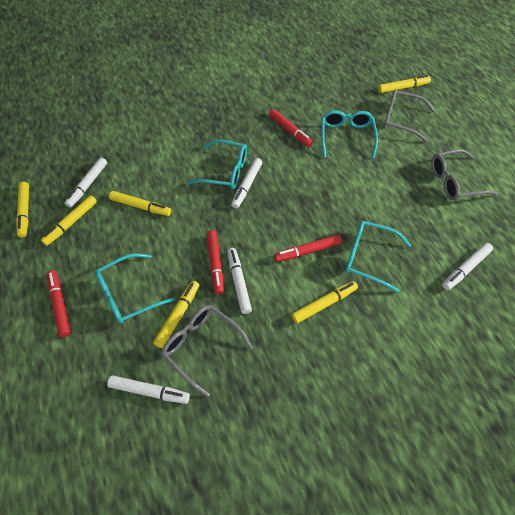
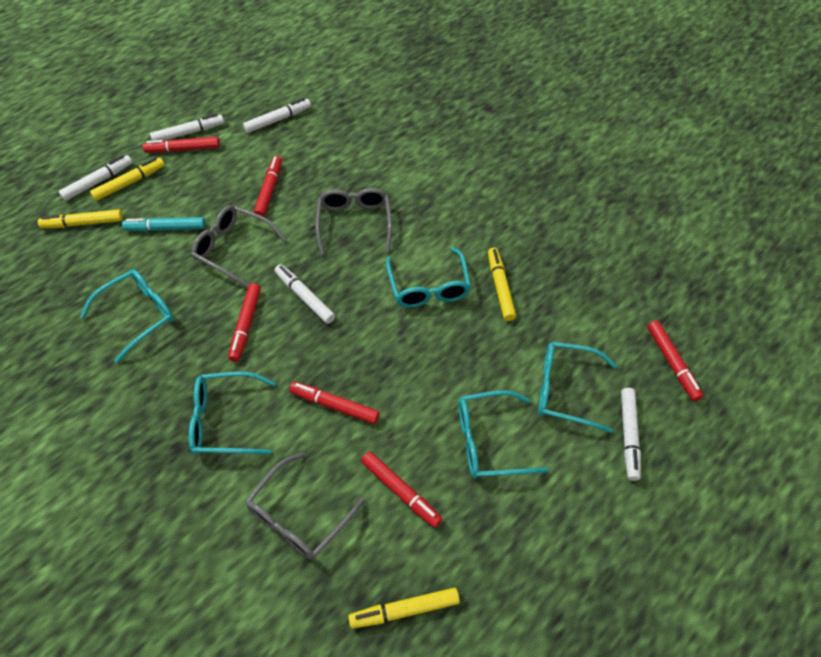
red marker: [47,270,71,337] [207,230,224,295] [269,109,313,147] [274,234,342,262] = 4 -> [143,137,220,153] [228,283,261,362] [254,156,282,217] [289,382,380,424] [361,451,442,528] [647,320,703,401] = 6
turquoise glasses: [95,253,175,324] [187,139,247,189] [321,110,378,159] [345,221,411,293] = 4 -> [80,269,174,363] [189,372,276,455] [386,247,471,308] [459,390,548,479] [538,342,617,433] = 5
turquoise marker: none = 0 -> [122,217,205,231] = 1
yellow marker: [16,182,29,237] [41,195,97,246] [109,191,171,216] [153,281,199,348] [292,281,358,323] [378,75,431,93] = 6 -> [38,209,123,228] [90,157,165,201] [348,588,460,629] [488,248,516,321] = 4

